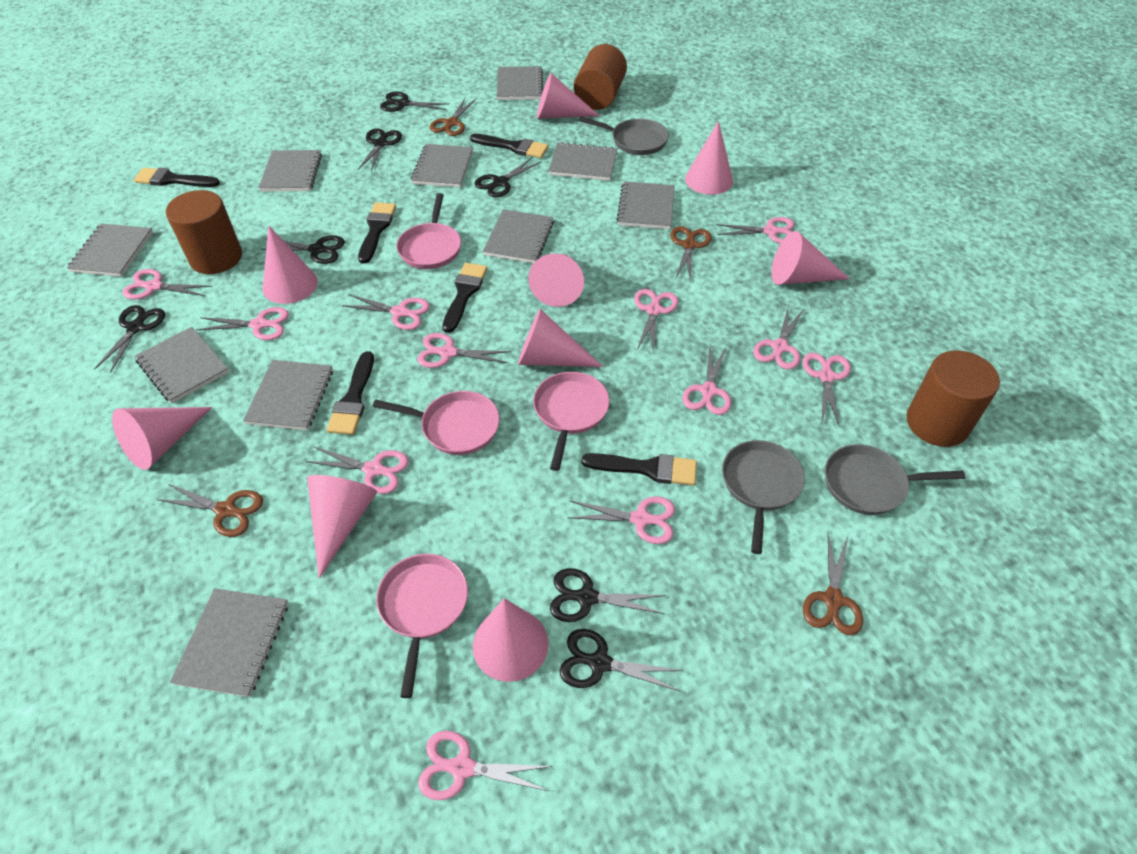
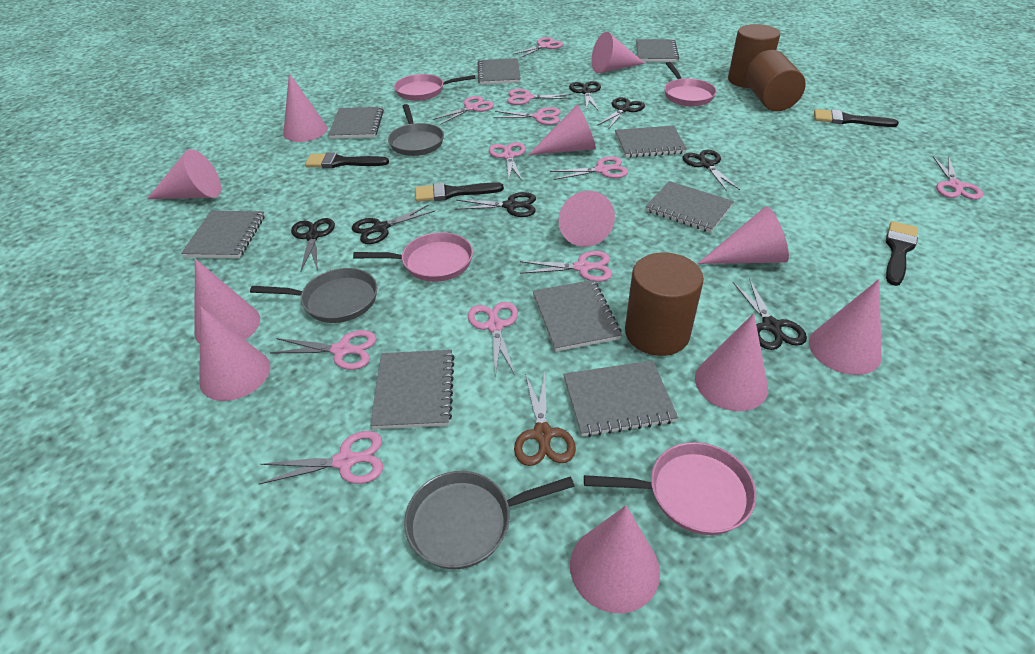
black brush: [134,168,220,187] [327,351,374,435] [358,202,396,264] [442,263,487,333] [470,134,548,158] [582,453,697,486] = 6 -> [305,152,389,168] [415,182,504,202] [814,109,899,127] [886,221,918,286] = 4
brown scissors: [157,484,263,537] [430,98,476,136] [670,226,712,282] [803,533,863,635] = 4 -> [514,373,576,466] = 1
grey notebook: [67,224,153,277] [135,327,229,403] [170,588,288,697] [243,360,333,430] [259,150,322,192] [411,144,473,187] [483,209,554,263] [497,66,543,100] [548,142,617,181] [617,181,675,229] = 10 -> [181,211,265,258] [328,107,384,139] [370,350,455,429] [477,58,521,85] [533,280,622,352] [563,360,678,437] [615,126,687,158] [636,39,679,62] [645,181,734,233] = 9
pink cone: [112,407,212,470] [262,226,318,304] [307,475,377,579] [473,598,549,682] [518,309,603,367] [528,253,584,307] [537,73,600,119] [685,121,733,195] [771,231,850,285] = 9 -> [147,149,221,199] [194,259,260,344] [199,307,270,401] [283,73,328,142] [528,105,596,155] [559,191,615,247] [570,505,660,614] [592,32,645,73] [695,313,768,411] [697,206,789,264] [809,279,882,375] = 11
pink scissors: [123,269,212,300] [196,307,289,340] [305,446,409,494] [342,294,430,330] [417,333,511,368] [418,731,553,800] [567,496,675,544] [634,289,678,351] [682,344,731,415] [716,217,794,244] [753,305,804,369] [802,353,851,427] = 12 -> [259,431,383,484] [270,330,377,370] [433,96,494,125] [468,302,518,377] [489,142,526,181] [493,107,561,125] [507,89,571,105] [512,37,563,58] [520,251,612,282] [550,156,628,180] [933,156,983,200] = 11

